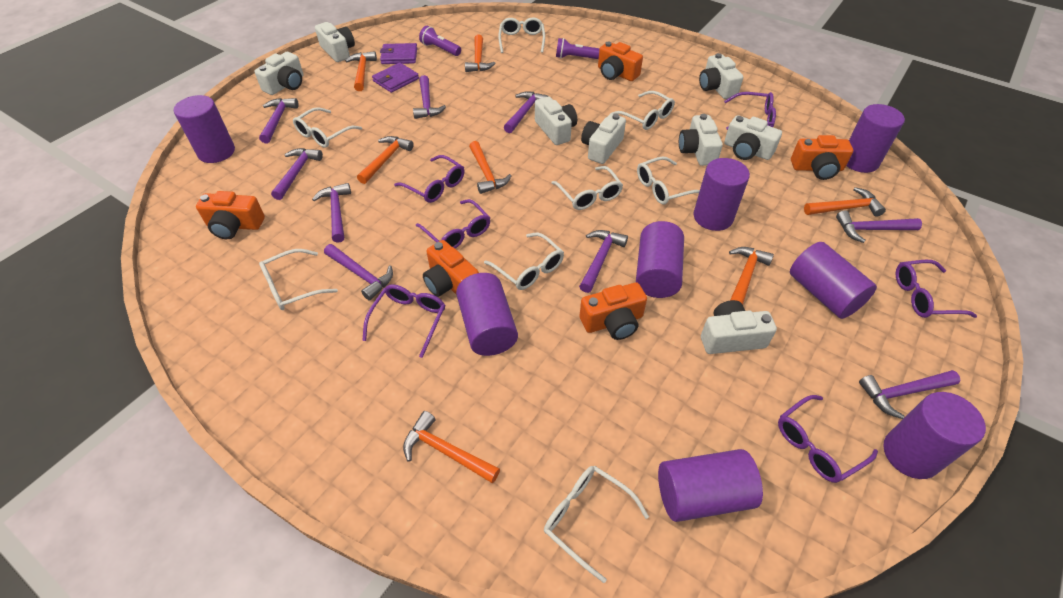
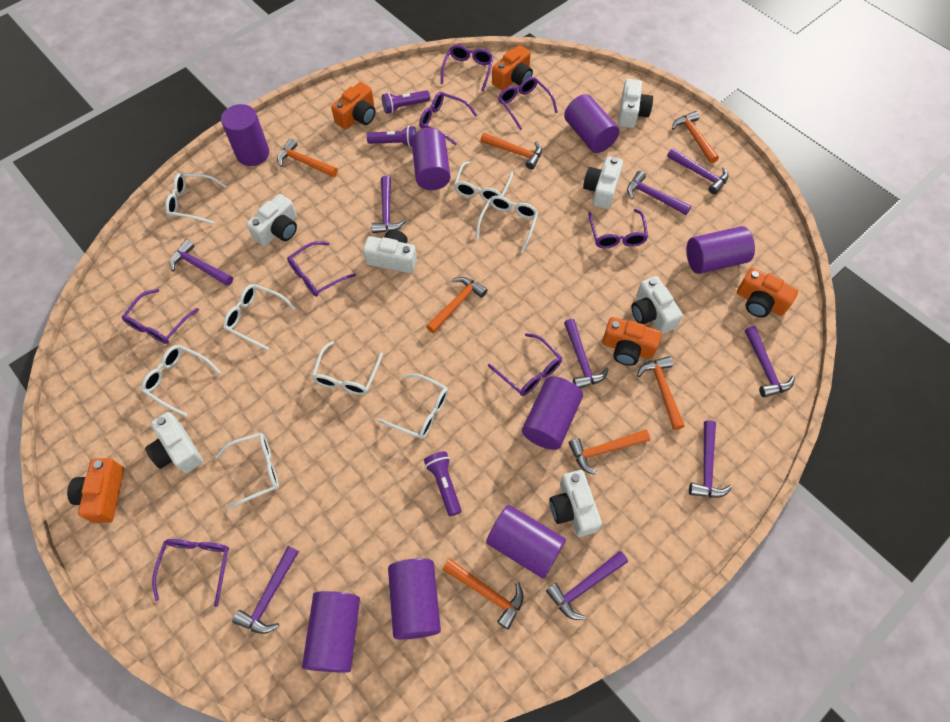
purple flashlight: [419,26,461,56] [556,38,600,59] = 2 -> [367,126,416,147] [382,90,430,114] [424,451,462,516] = 3
purple glasses: [362,285,445,358] [394,155,464,203] [416,199,490,248] [724,92,776,130] [778,395,878,483] [896,260,977,318] = 6 -> [122,289,199,344] [152,539,229,607] [287,241,356,297] [419,92,477,146] [441,45,494,92] [488,333,562,396] [498,77,558,130] [588,209,648,248] = 8
purple wallet: [372,62,419,93] [380,43,417,64] = 2 -> none = 0
white camera: [254,52,304,95] [315,22,355,62] [535,96,577,145] [581,114,626,164] [679,114,723,166] [699,53,743,99] [701,300,777,354] [724,115,782,160] = 8 -> [145,412,203,473] [247,194,297,246] [363,230,417,273] [549,470,602,537] [583,156,623,209] [618,79,653,128] [631,276,683,334] = 7

